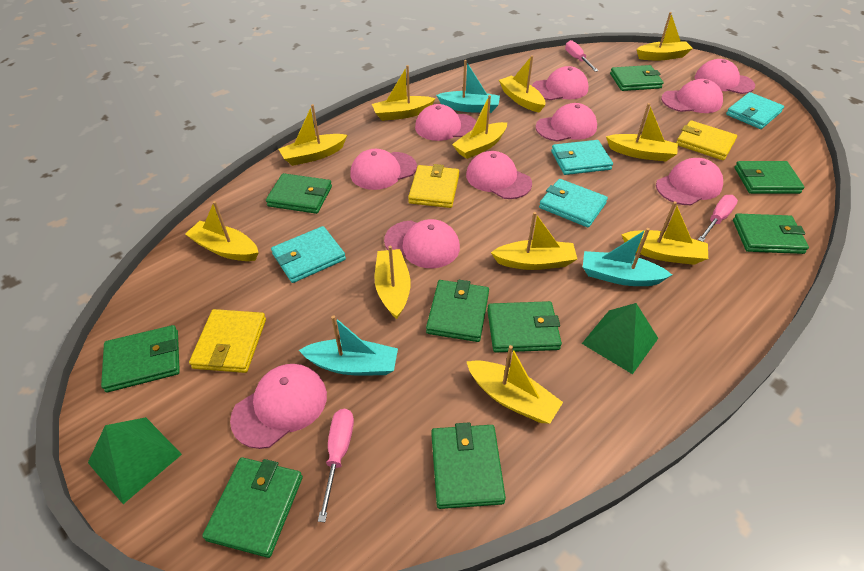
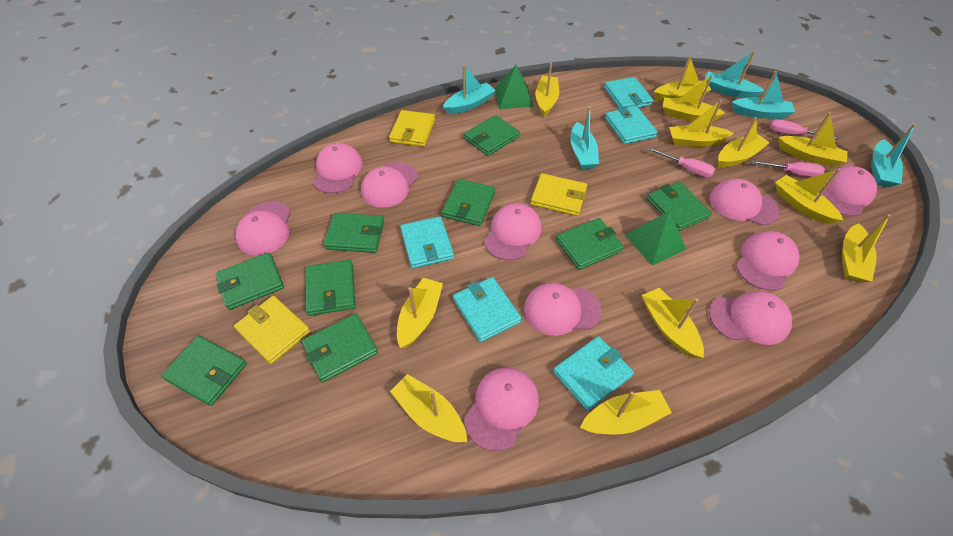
turquoise boat: [299,315,398,375] [436,60,500,113] [583,228,672,286] = 3 -> [443,65,496,114] [570,106,599,169] [705,51,765,98] [732,71,795,119] [871,124,916,188] = 5
turquoise wallet: [271,226,346,283] [539,179,608,227] [551,140,613,175] [726,92,784,129] = 4 -> [400,216,454,269] [453,277,522,342] [553,336,634,411] [604,77,653,108] [605,106,658,144] = 5
yellow boat: [185,201,259,261] [278,104,347,166] [372,65,436,121] [375,246,411,319] [452,95,507,159] [466,345,563,424] [491,212,577,270] [499,55,545,113] [606,103,678,161] [621,202,708,265] [636,12,693,60] = 11 -> [390,374,467,442] [397,278,443,348] [536,62,559,117] [580,390,672,435] [642,288,704,358] [654,56,712,102] [663,75,725,121] [669,99,734,147] [718,117,770,168] [775,168,843,225] [778,112,848,167] [842,214,891,283] = 12

